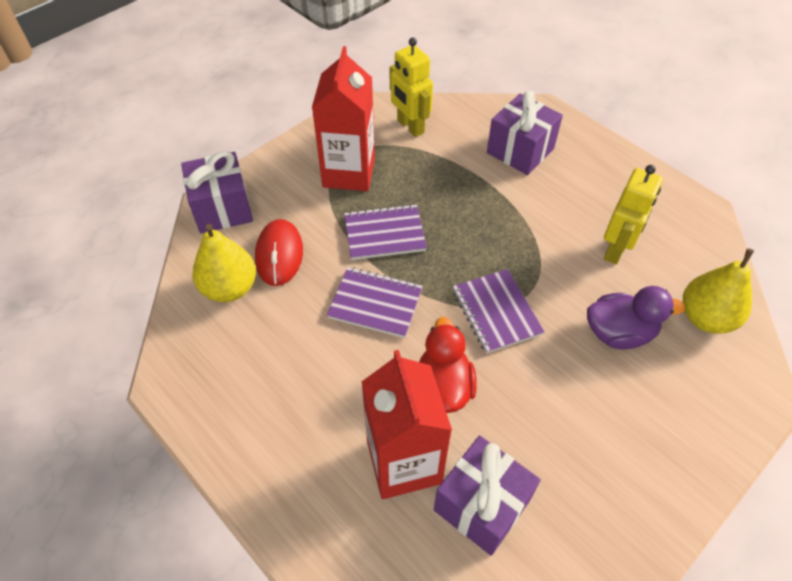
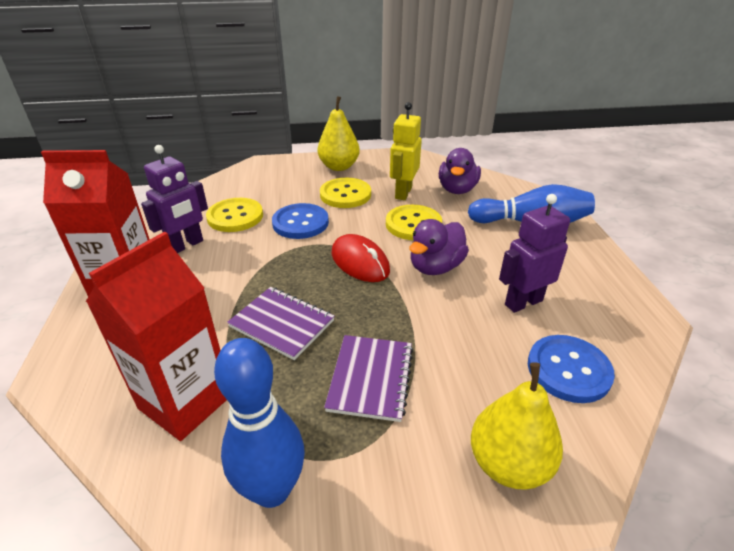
blue bowling pin: none = 0 -> [214,338,305,508] [468,184,595,223] = 2
blue button: none = 0 -> [272,203,329,239] [528,335,615,403] = 2
purple duck: [587,286,685,349] = 1 -> [409,219,469,275] [439,148,481,194] = 2
purple gift: [181,151,253,234] [434,435,541,556] [487,91,563,175] = 3 -> none = 0
purple notebook: [327,267,423,338] [344,204,427,260] [453,269,545,354] = 3 -> [227,287,335,360] [324,335,413,422] = 2
purple robot: none = 0 -> [141,145,208,253] [499,194,570,313] = 2
red duck: [419,317,477,413] = 1 -> none = 0
yellow button: none = 0 -> [206,198,263,232] [320,178,371,208] [386,205,442,240] = 3
yellow robot: [390,37,433,137] [604,165,663,264] = 2 -> [390,102,422,200] = 1

